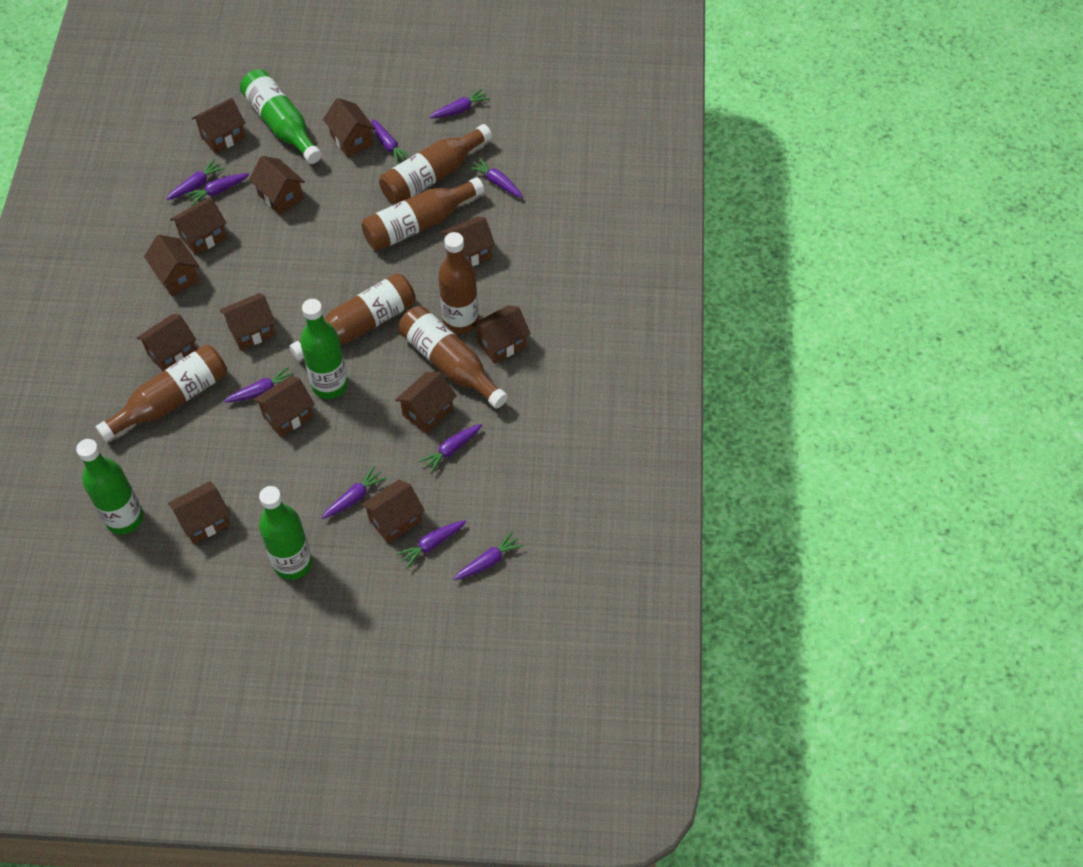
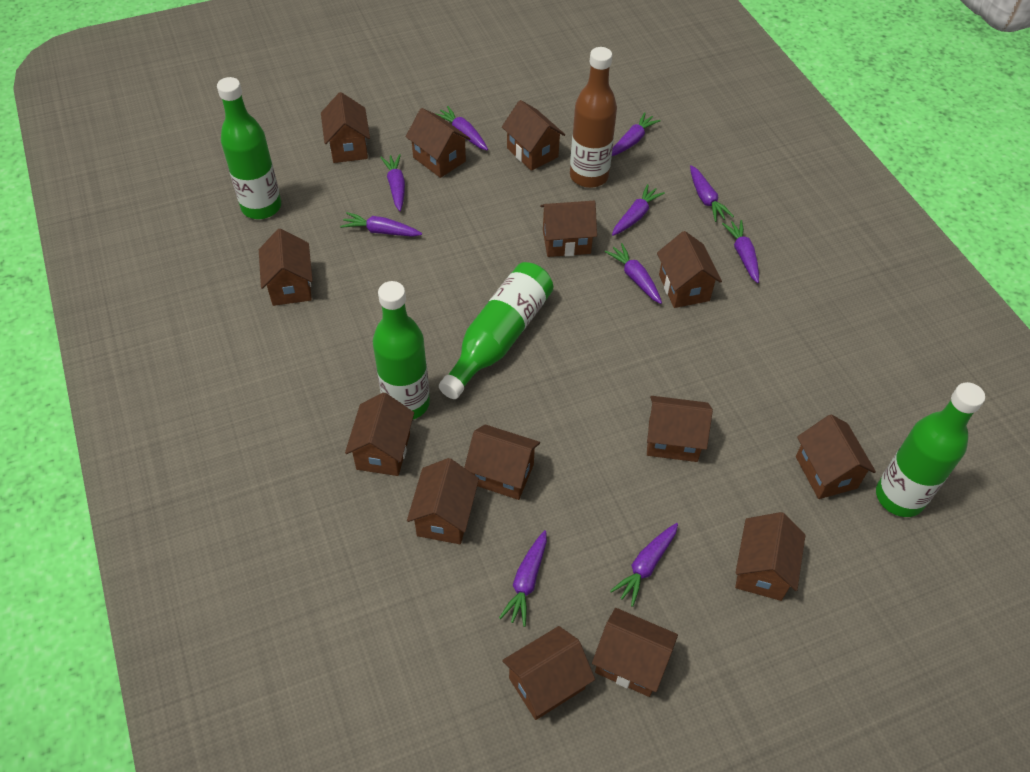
brown bottle: [96,345,227,442] [289,273,416,361] [361,177,484,251] [379,124,492,204] [398,306,508,409] [438,232,478,334] = 6 -> [570,47,617,188] = 1
brown house: [137,314,196,371] [144,235,200,296] [168,481,230,544] [170,198,227,255] [192,98,245,154] [220,293,276,350] [249,156,305,215] [253,376,314,437] [323,98,375,157] [361,480,425,544] [395,372,457,434] [440,217,495,266] [472,305,531,364] = 13 -> [259,229,313,306] [321,92,370,163] [345,392,414,476] [406,108,471,178] [407,458,479,544] [464,424,540,500] [502,100,565,171] [502,626,595,720] [540,201,597,257] [592,608,678,697] [647,396,713,462] [657,231,722,308] [735,512,806,601] [796,414,876,499] = 14

